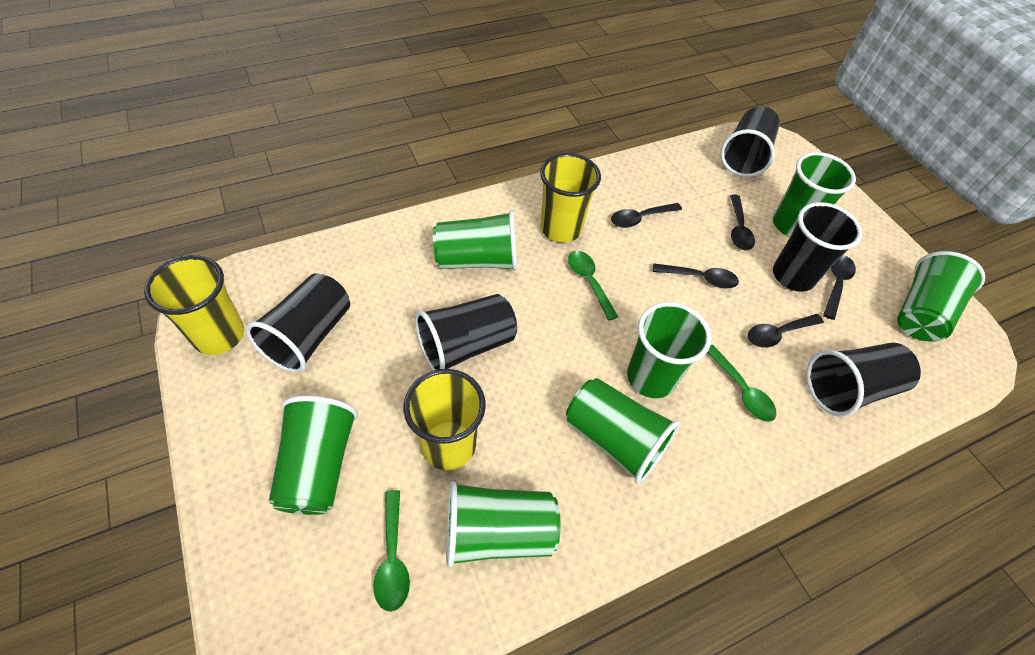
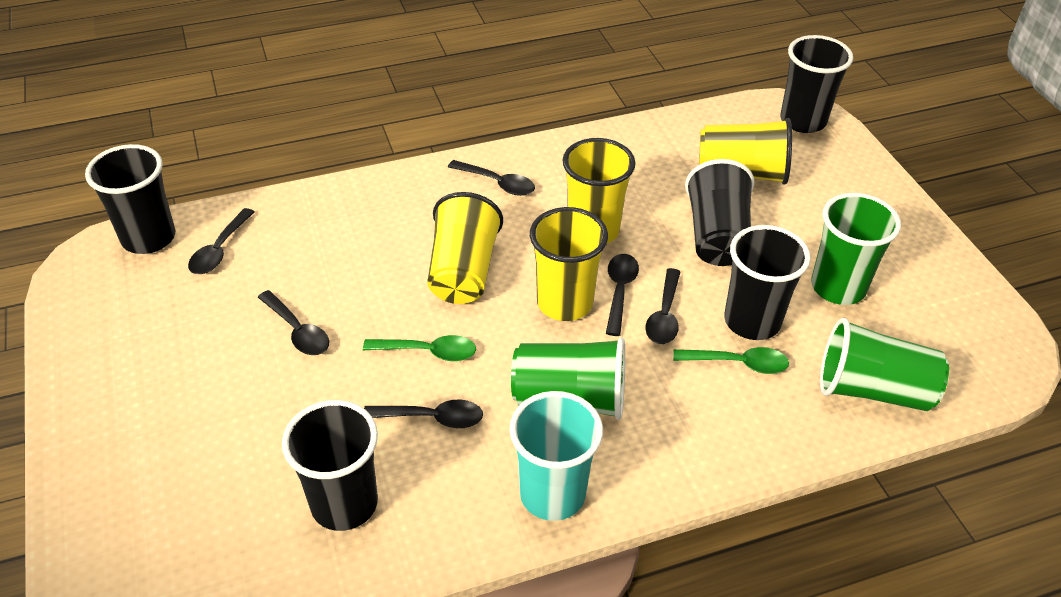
black spoon: [611,203,682,228] [652,263,739,288] [730,194,755,250] [748,314,824,348] [823,255,856,320] = 5 -> [188,208,254,274] [258,290,329,355] [364,400,483,428] [448,160,535,196] [606,254,639,336] [645,268,680,344] = 6
green cup: [269,396,358,515] [433,211,517,271] [446,481,561,567] [566,378,680,484] [627,302,711,398] [773,152,856,237] [897,251,985,342] = 7 -> [511,337,625,420] [811,193,901,305] [820,318,949,411] = 3
green spoon: [373,490,410,612] [568,251,618,321] [707,345,777,422] = 3 -> [363,335,476,361] [673,347,789,374] = 2
turquoise cup: none = 0 -> [509,391,603,521] = 1
yellow cup: [144,255,244,355] [403,369,486,470] [540,153,601,242] = 3 -> [427,192,503,304] [530,207,608,321] [562,138,636,243] [699,118,792,185] = 4

